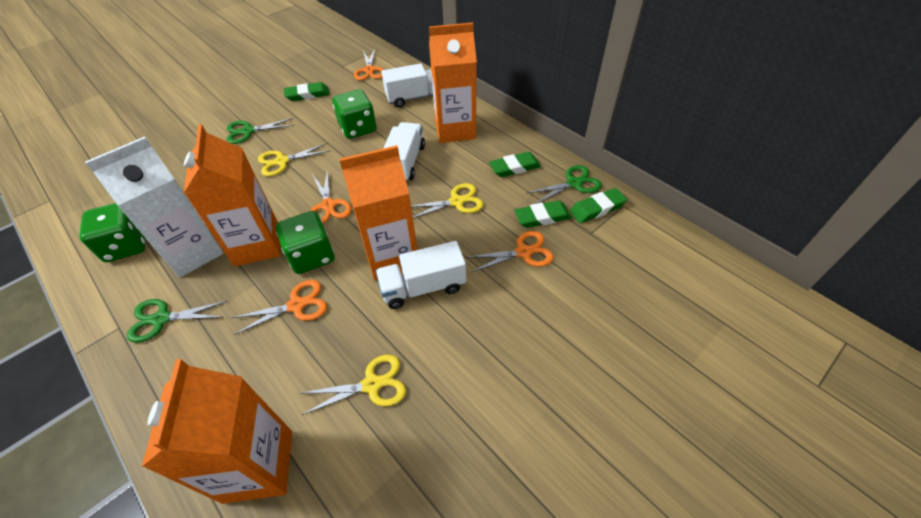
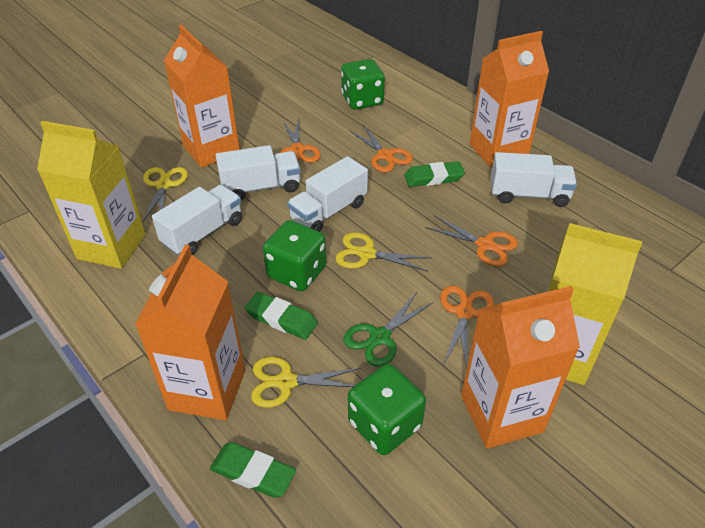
green eraser: [284,82,330,101] [489,152,541,177] [514,201,572,228] [570,188,627,223] = 4 -> [210,442,296,498] [245,292,318,340] [404,161,465,187] = 3
green scissors: [127,299,227,343] [227,118,294,144] [526,165,602,204] = 3 -> [343,292,434,367] = 1
white carton: [85,136,224,277] = 1 -> none = 0
white truck: [376,241,466,309] [381,63,433,108] [384,122,425,180] = 3 -> [152,185,242,255] [216,145,301,200] [287,156,368,232] [491,152,577,207] = 4
yellow carton: none = 0 -> [37,121,146,269] [546,223,642,385] = 2

